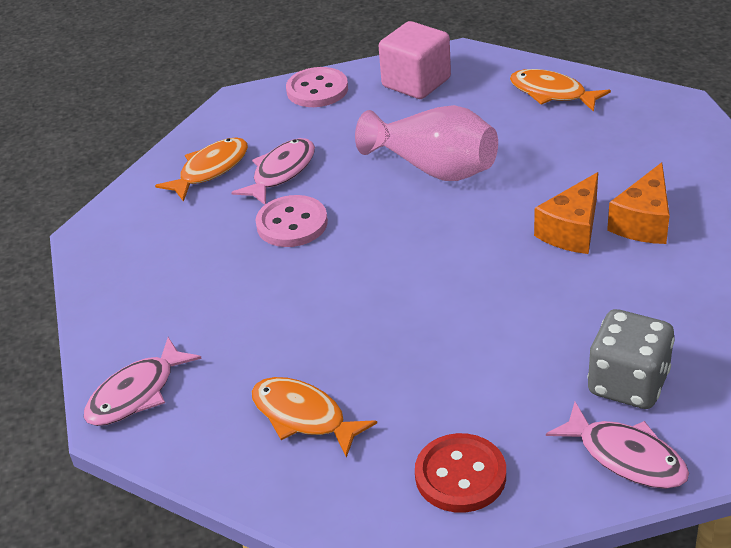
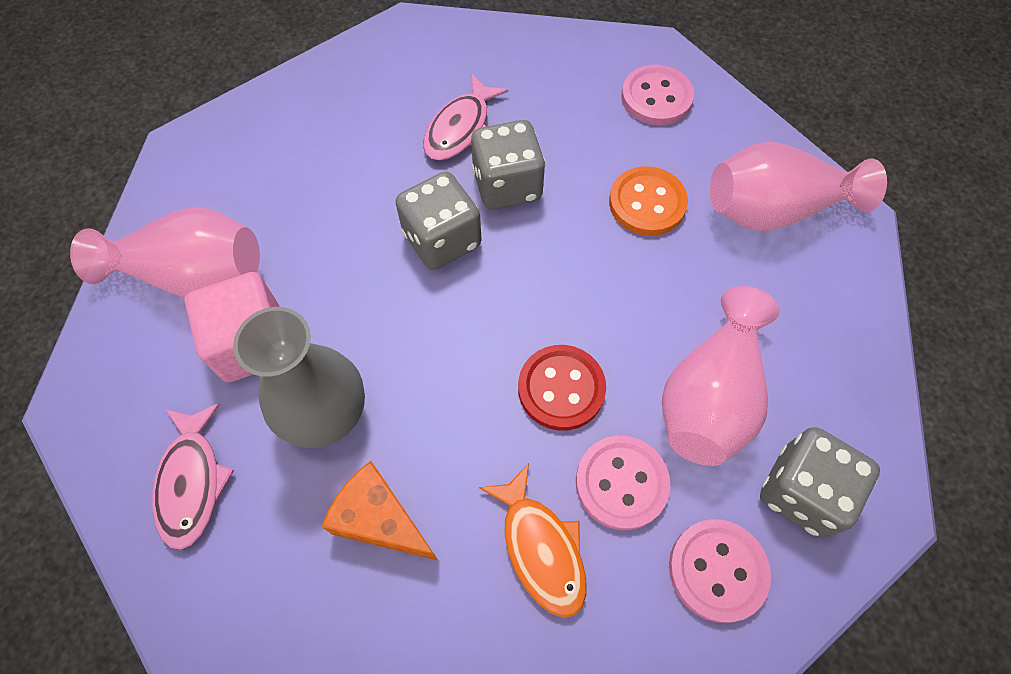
grey dice: [587,309,675,409] = 1 -> [395,171,481,270] [471,120,545,210] [760,427,880,538] = 3
grey vase: none = 0 -> [233,307,365,448] = 1
orange button: none = 0 -> [609,166,688,236] = 1
orange cheese: [534,172,598,254] [607,162,670,244] = 2 -> [321,461,439,561] = 1
orange fish: [155,137,248,202] [252,377,377,458] [510,69,611,112] = 3 -> [479,463,587,618] = 1
pink button: [255,195,328,247] [286,67,348,107] = 2 -> [576,436,670,530] [621,65,694,125] [669,519,771,623] = 3
pink fish: [84,337,202,426] [231,138,315,205] [546,402,689,489] = 3 -> [152,403,234,550] [423,74,508,161] = 2
pink vase: [355,105,498,181] = 1 -> [70,207,260,297] [662,286,779,466] [710,142,887,231] = 3

